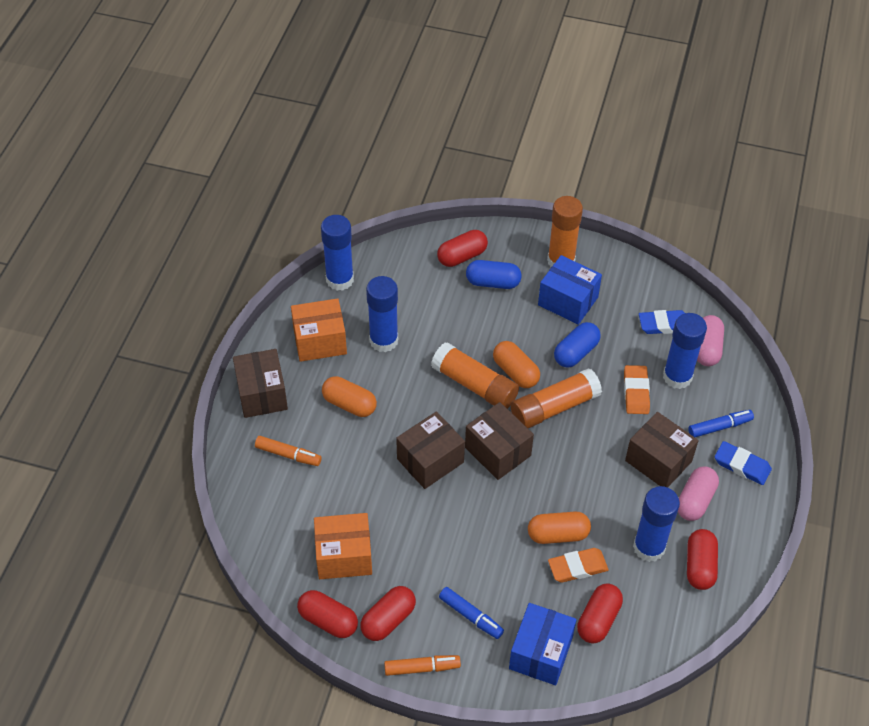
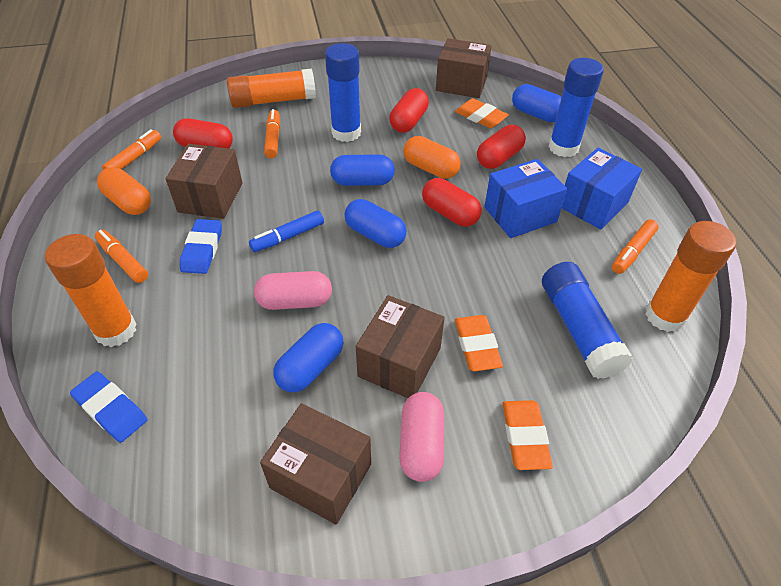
blue capsule: [466,260,522,289] [554,322,601,367] = 2 -> [273,323,343,392] [330,154,395,186] [345,199,407,248] [512,84,562,122] = 4
blue glue stick: [321,215,354,291] [366,276,398,352] [633,486,680,562] [663,313,707,389] = 4 -> [325,43,361,142] [542,262,633,379] [548,58,604,157] = 3
blue marker: [439,587,504,639] [688,410,754,437] = 2 -> [249,210,324,252] = 1
orange box: [291,298,347,362] [314,513,372,579] = 2 -> none = 0
orange capsule: [322,376,377,417] [493,341,540,388] [528,512,591,544] = 3 -> [97,167,151,215] [403,136,461,179] = 2
orange eraser: [548,548,608,582] [624,365,650,414] = 2 -> [455,98,509,128] [455,315,503,371] [503,400,553,470] = 3
orange marker: [255,436,322,466] [384,655,461,676] = 2 -> [95,230,148,283] [102,129,161,170] [264,109,280,159] [612,220,659,274] = 4
red capsule: [297,590,358,638] [360,586,416,641] [437,230,488,267] [577,583,623,643] [687,529,718,590] = 5 -> [173,118,233,149] [389,88,429,133] [422,178,482,227] [477,125,526,169] = 4

